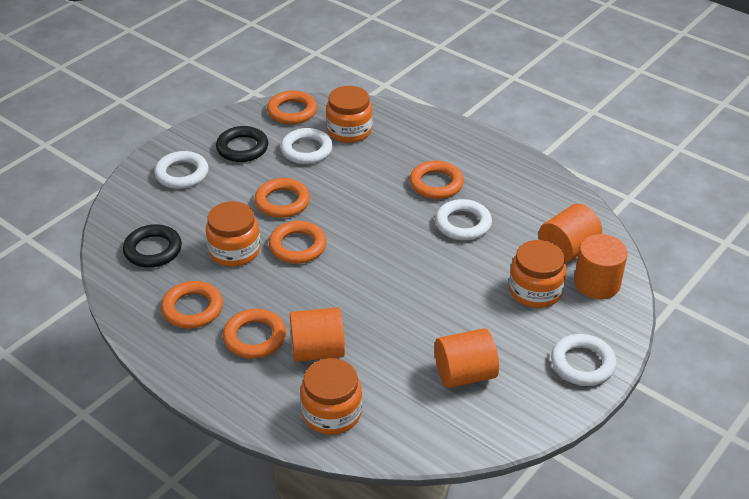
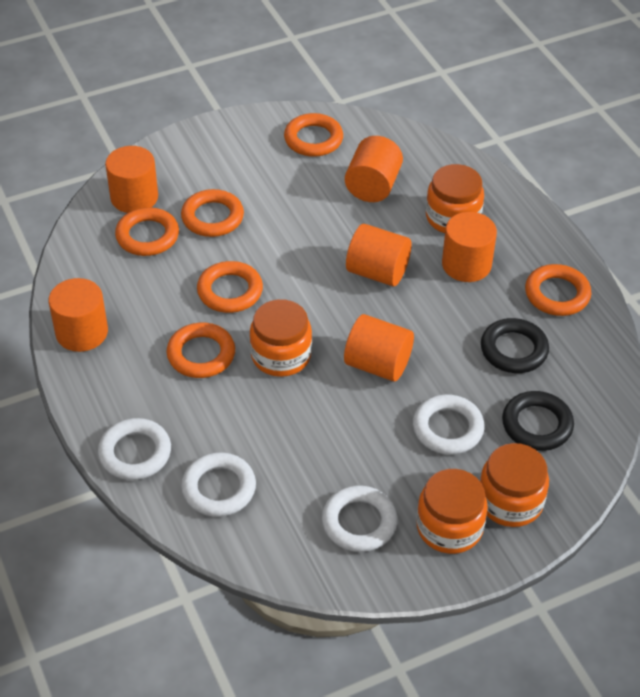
orange cylinder: [290,307,345,362] [435,328,499,388] [539,204,602,263] [574,234,628,299] = 4 -> [48,278,108,352] [105,146,158,213] [344,314,414,382] [345,136,403,202] [346,224,412,286] [442,212,497,282] = 6

